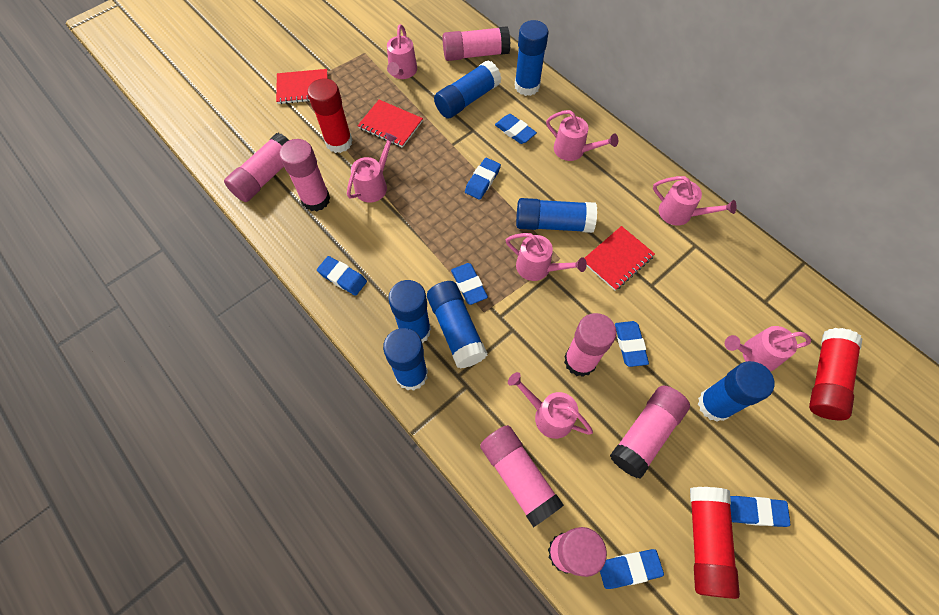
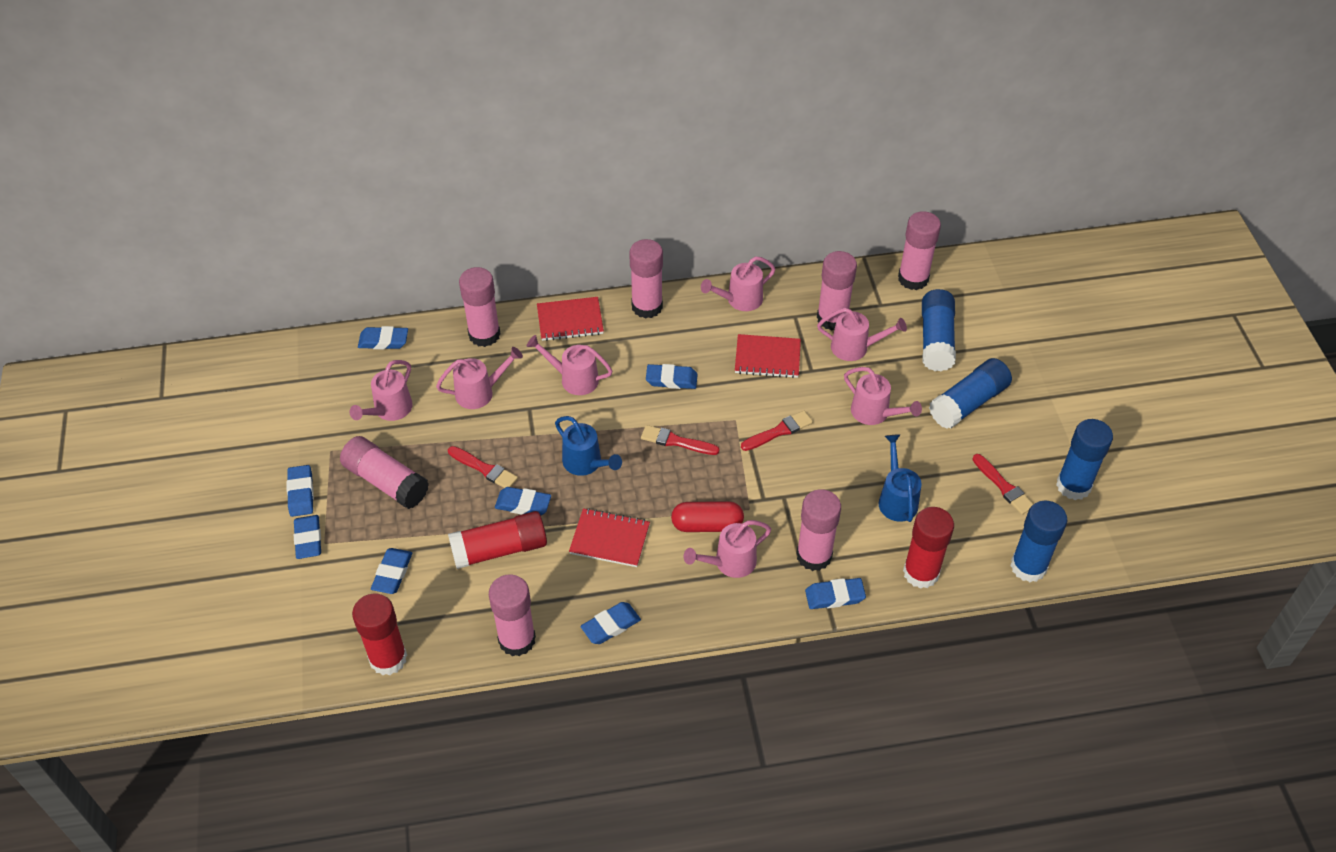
blue eraser: [317,256,367,296] [451,263,488,305] [465,158,501,200] [495,114,537,144] [600,549,664,589] [615,321,649,367] [730,496,791,527] = 7 -> [287,465,314,517] [294,515,321,559] [358,326,408,349] [371,548,412,594] [495,487,551,515] [580,602,641,644] [646,364,698,389] [805,578,866,609] = 8
blue glue stick: [383,328,428,391] [388,280,431,344] [427,281,487,369] [434,60,502,118] [515,20,548,96] [516,198,597,233] [698,361,775,422] = 7 -> [922,289,956,371] [929,358,1012,429] [1010,500,1067,582] [1056,419,1113,500] = 4
blue watering can: none = 0 -> [555,416,622,476] [878,434,922,522] = 2
red brush: none = 0 -> [448,446,518,488] [641,425,719,455] [741,411,813,451] [972,454,1033,515] = 4
red capsule: none = 0 -> [671,501,744,532] = 1

